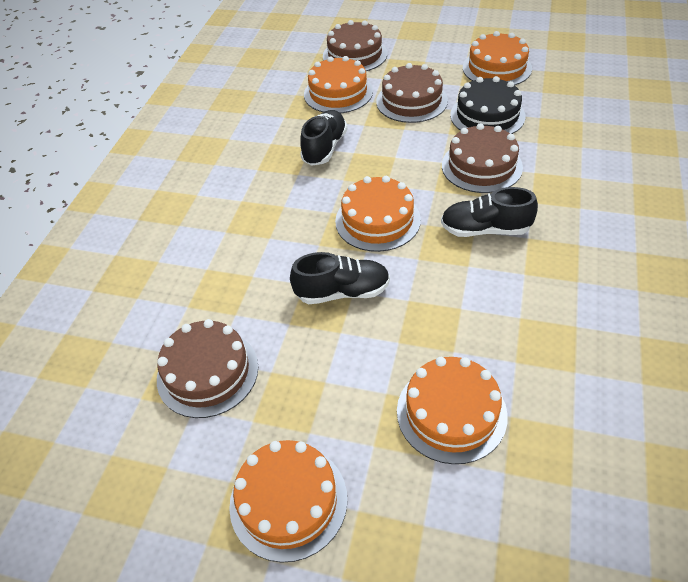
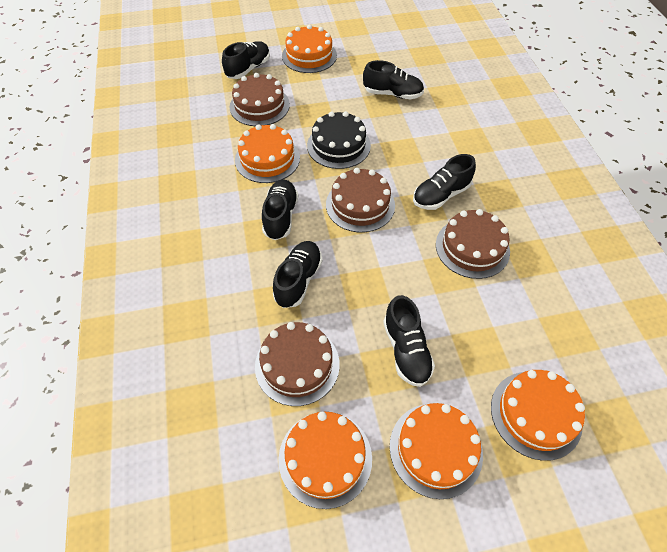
black shoe: [290,252,390,304] [300,110,347,166] [441,187,538,237] = 3 -> [222,41,270,79] [262,179,298,240] [273,241,322,308] [363,60,424,99] [383,295,435,387] [413,154,476,210] = 6

